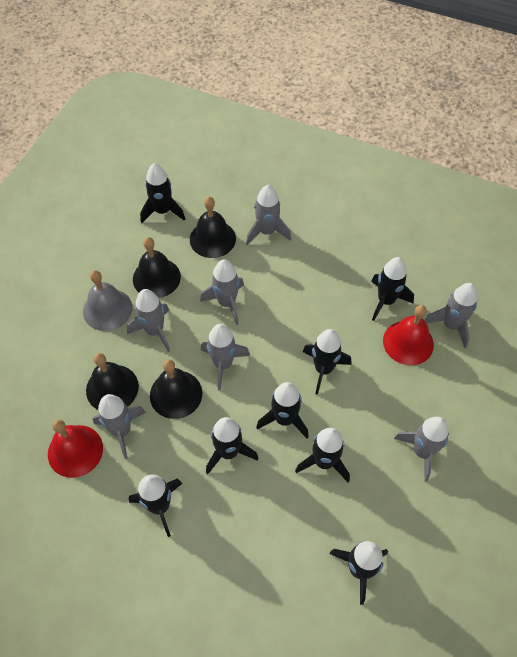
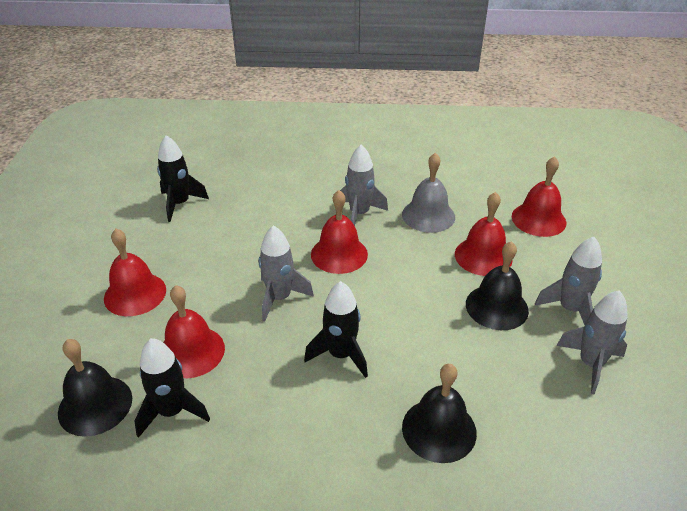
black bell: [86,353,139,410] [133,237,181,298] [150,359,202,419] [190,197,236,258] = 4 -> [58,339,132,437] [402,364,477,463] [466,241,529,330] = 3
black rocket: [129,475,183,537] [140,163,185,223] [206,417,259,474] [256,382,309,439] [295,428,350,482] [303,329,351,395] [329,541,388,605] [371,257,414,321] = 8 -> [135,338,210,438] [157,135,209,222] [304,281,368,378] = 3
grey rocket: [93,394,146,459] [127,289,170,352] [200,259,244,325] [201,324,250,390] [246,185,291,245] [394,417,449,482] [424,283,477,348] = 7 -> [258,225,314,322] [340,145,388,226] [535,237,602,325] [556,290,628,394] = 4
red bell: [48,420,103,478] [383,305,434,365] = 2 -> [104,229,166,316] [163,285,225,378] [311,190,368,274] [455,192,513,276] [512,156,566,237] = 5

